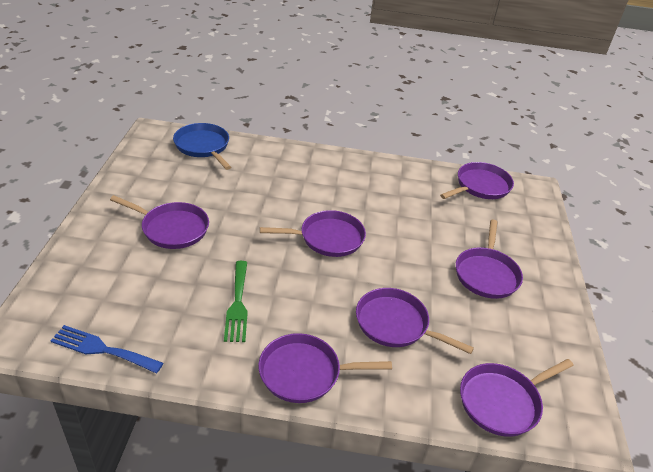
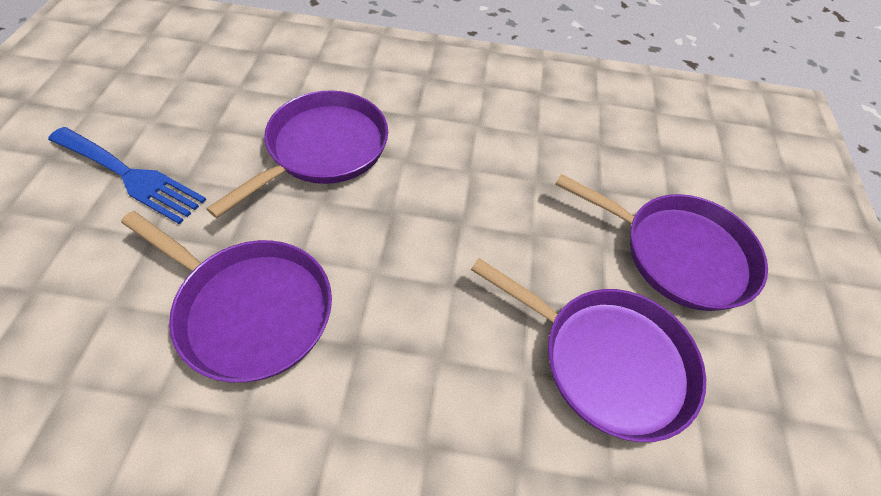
blue pan: [173,123,231,170] = 1 -> none = 0
green fork: [224,261,248,342] = 1 -> none = 0
purple pan: [110,195,209,249] [258,333,392,403] [260,210,366,257] [356,288,474,354] [440,162,514,199] [456,220,523,299] [460,359,574,437] = 7 -> [121,211,332,382] [206,90,388,218] [471,258,706,442] [555,174,768,311] = 4

